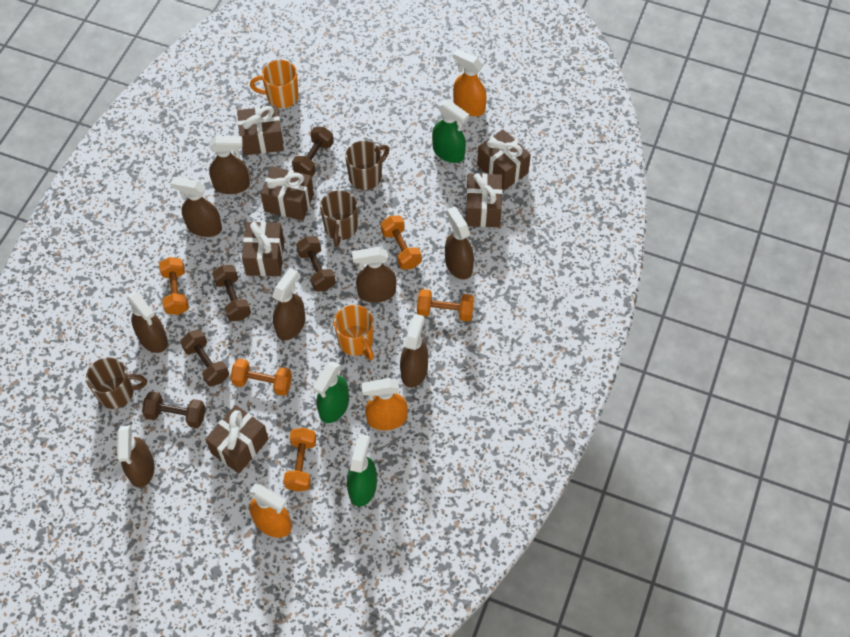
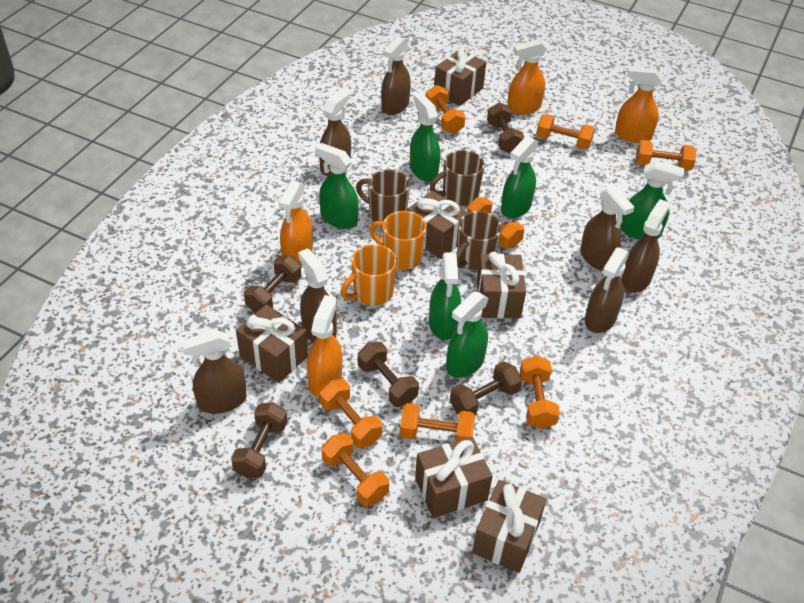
brown spray bottle: [117,425,155,488] [127,291,168,353] [170,177,222,237] [209,136,250,194] [272,268,305,340] [352,247,396,303] [400,314,428,388] [445,206,474,280] = 8 -> [181,330,247,414] [298,248,337,342] [319,88,351,176] [381,36,411,115] [580,186,634,271] [585,247,630,333] [621,199,670,292] = 7
green spray bottle: [313,361,349,423] [347,434,377,507] [432,100,469,163] = 3 -> [315,143,359,229] [410,93,440,182] [429,252,461,340] [446,292,489,378] [501,136,538,218] [620,160,685,240] = 6
orange dumbbell: [159,257,189,315] [230,358,292,396] [283,428,316,492] [381,216,422,270] [417,289,474,322] = 5 -> [319,379,382,448] [322,433,389,507] [400,403,475,442] [426,85,466,134] [467,197,524,249] [520,355,560,429] [536,114,595,150] [636,140,697,171] = 8
orange spray bottle: [249,484,292,538] [361,378,408,430] [452,49,487,116] = 3 -> [279,181,313,264] [307,295,342,398] [507,39,547,115] [615,66,662,143] = 4

